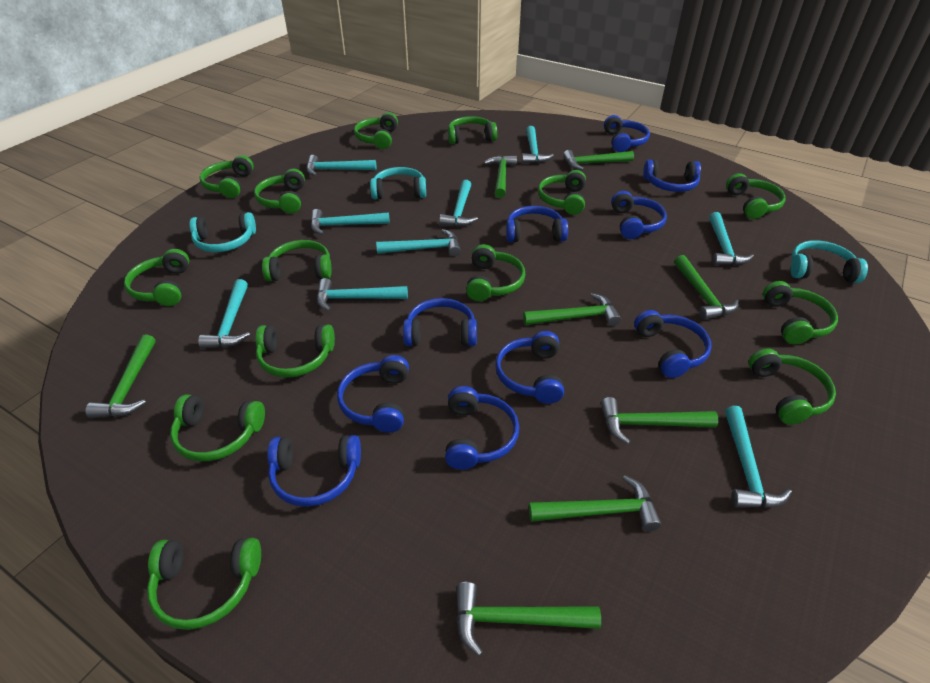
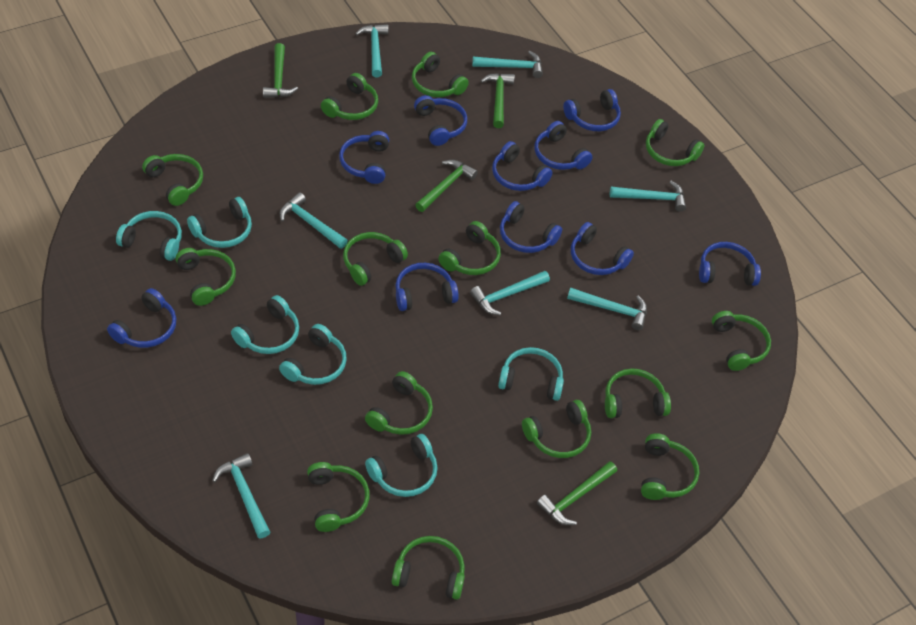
green hammer: [85,335,156,418] [456,582,601,657] [484,155,517,198] [523,293,621,326] [529,475,662,531] [563,150,634,170] [601,397,719,444] [674,255,739,320] = 8 -> [263,43,298,98] [415,160,478,212] [481,73,515,128] [537,461,617,525] = 4
turquoise hammer: [198,279,250,349] [307,155,376,176] [311,209,390,235] [317,278,408,311] [376,229,461,256] [439,180,478,227] [522,126,554,164] [709,212,754,266] [725,406,792,508] = 9 -> [212,453,270,538] [279,192,348,249] [355,24,388,77] [470,271,550,315] [472,51,543,78] [567,288,647,330] [610,181,686,212] = 7
turquoise headphones: [190,212,256,252] [370,167,426,199] [791,240,868,283] = 3 -> [116,211,182,261] [187,197,252,248] [231,295,299,354] [279,324,347,385] [365,434,437,497] [498,347,564,401] = 6

